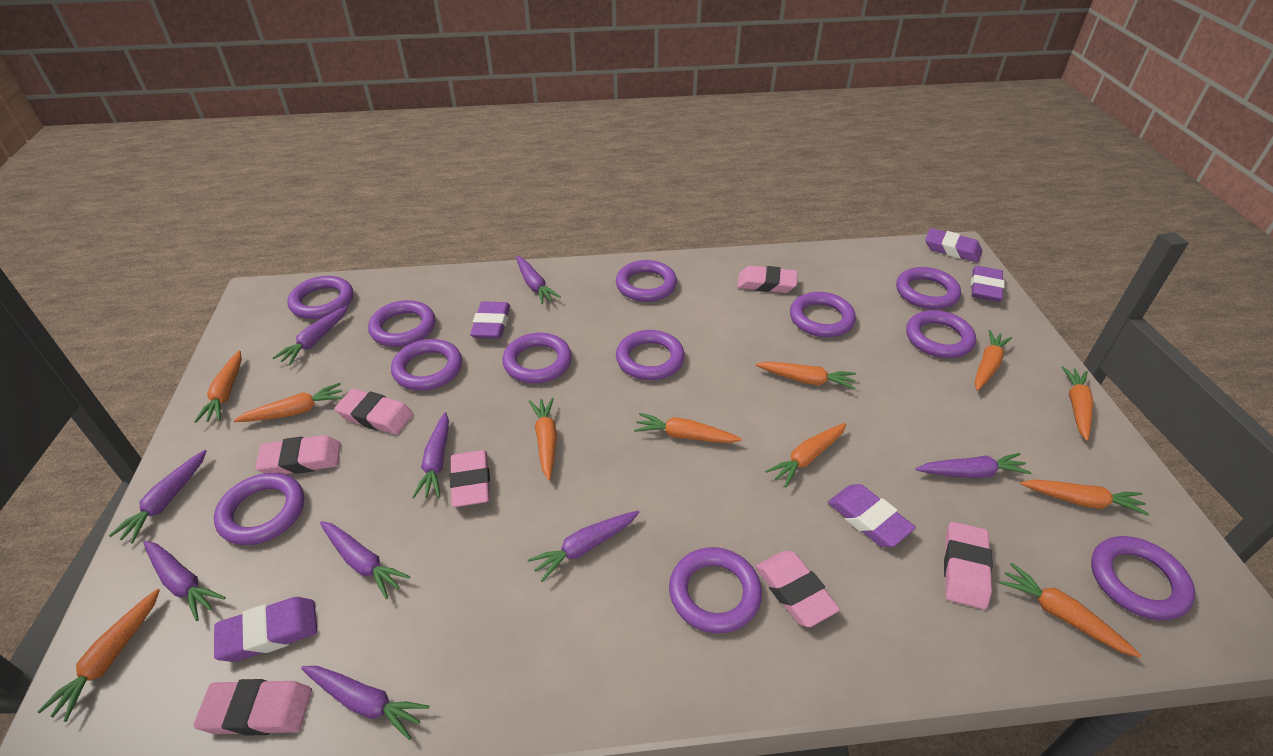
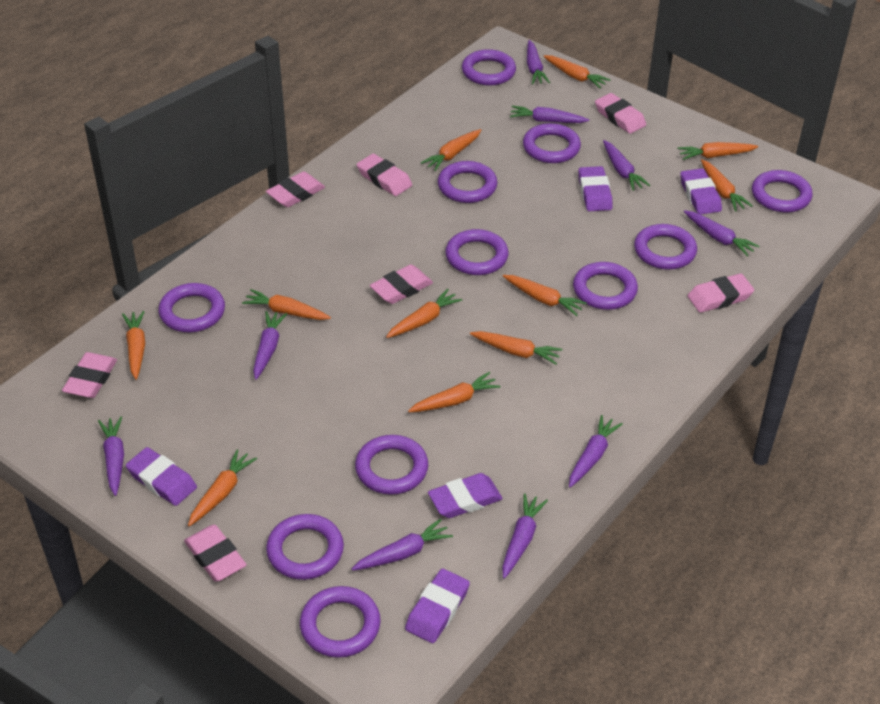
purple ring: [214,473,304,545] [287,276,353,319] [368,300,435,347] [391,339,462,391] [502,333,572,383] [616,260,677,302] [616,330,685,380] [669,547,762,634] [790,292,856,337] [896,267,961,310] [906,310,976,358] [1091,536,1195,620] = 12 -> [159,283,225,332] [266,514,344,580] [300,586,381,658] [355,435,428,495] [438,161,497,203] [445,229,509,275] [462,49,516,86] [523,123,581,163] [573,262,638,310] [634,224,697,270] [752,170,812,212] = 11

